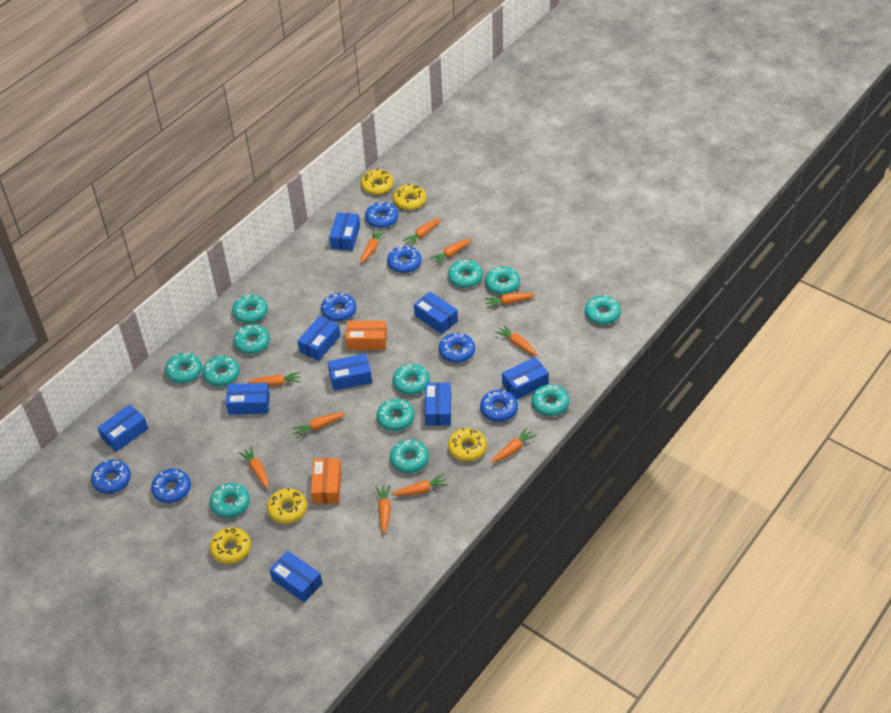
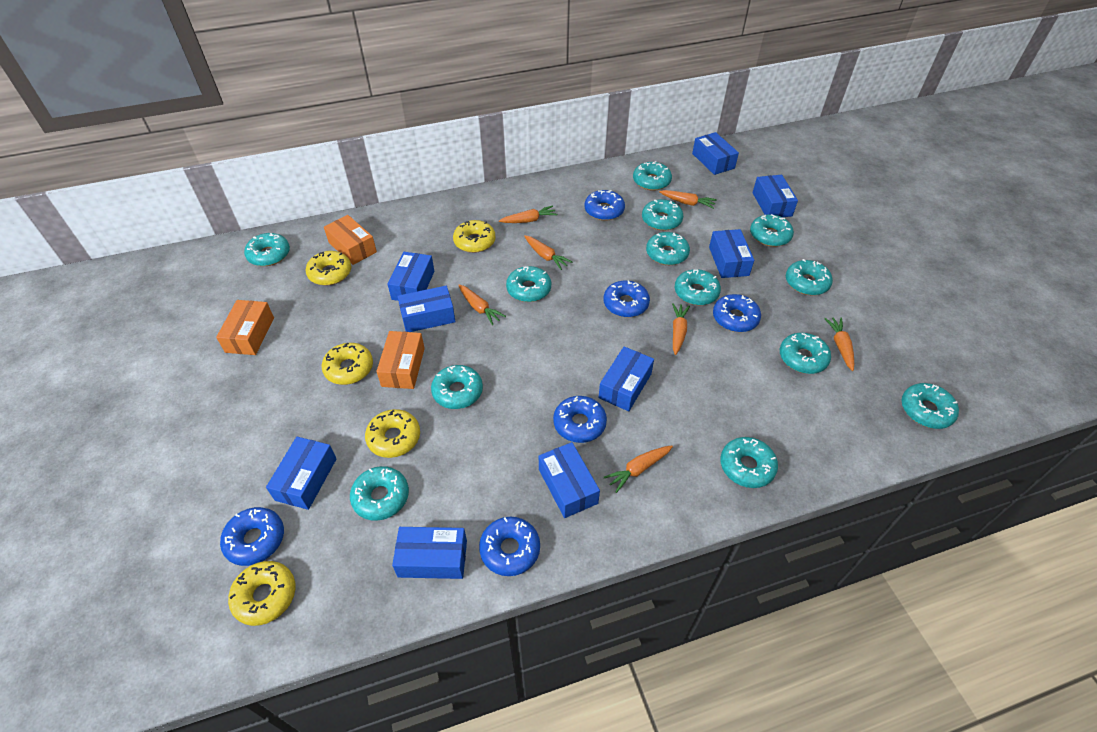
blue donut: [91,459,131,494] [151,469,191,503] [321,293,356,322] [365,202,398,228] [387,246,422,273] [439,333,475,363] [480,390,518,422] = 7 -> [220,507,284,566] [479,517,540,576] [553,396,607,443] [584,190,625,221] [604,280,650,317] [713,294,761,332] = 6
orange box: [311,458,341,504] [346,320,387,350] = 2 -> [216,300,274,355] [324,215,377,265] [376,331,425,389] = 3
orange carrot: [238,446,269,488] [247,372,300,386] [292,413,345,438] [360,229,385,263] [376,485,391,534] [392,474,448,496] [403,218,441,247] [430,239,472,265] [484,293,535,308] [492,427,537,463] [495,325,538,356] = 11 -> [459,284,506,325] [499,206,557,223] [524,235,572,270] [604,445,673,493] [659,190,717,209] [672,303,690,355] [824,317,854,371] = 7
turquoise donut: [165,353,202,383] [202,355,240,386] [210,483,250,518] [232,295,268,323] [234,324,270,354] [377,399,415,431] [390,439,429,473] [393,364,430,395] [448,260,483,288] [485,266,520,295] [532,384,569,416] [585,295,621,325] = 12 -> [244,233,290,266] [350,466,409,521] [431,365,483,409] [506,266,551,302] [633,161,672,191] [642,199,683,231] [646,232,690,265] [675,269,721,305] [720,437,778,488] [750,214,794,247] [780,333,831,374] [786,259,833,295] [901,383,959,429] = 13

